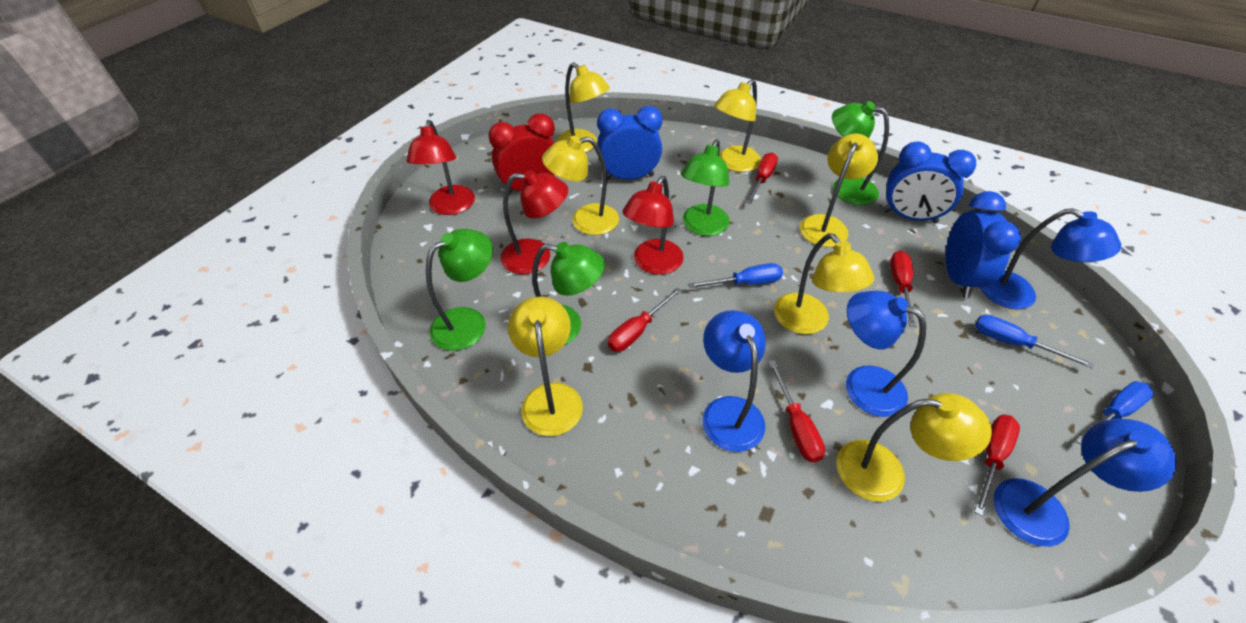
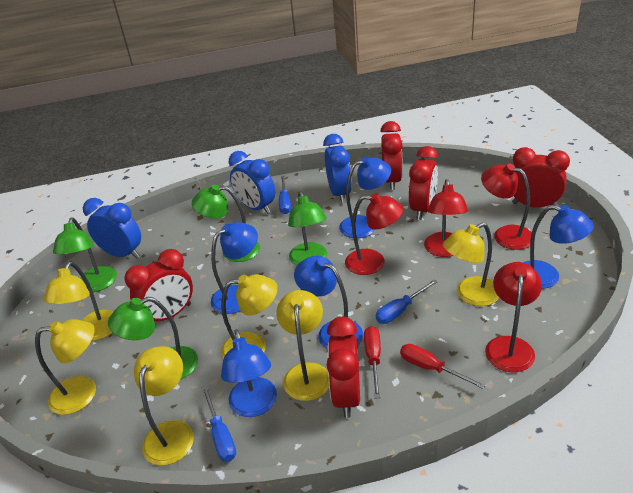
blue lamp: [702,310,766,452] [846,291,926,417] [981,208,1121,309] [994,419,1177,547] = 4 -> [211,222,258,314] [221,329,277,417] [294,256,363,350] [339,157,391,238] [523,205,594,289] = 5
red clock: [488,113,555,195] = 1 -> [124,249,193,321] [327,317,360,418] [380,121,403,190] [409,146,438,220] [512,147,570,207] = 5
red lamp: [407,120,475,215] [501,170,568,274] [622,176,684,275] = 3 -> [345,193,403,275] [424,179,468,257] [481,164,532,250] [485,262,542,372] = 4
red screwdriver: [608,287,682,352] [746,152,778,204] [768,360,825,463] [890,251,916,327] [974,414,1020,516] = 5 -> [364,326,381,398] [400,344,486,389] = 2
yellow lamp: [508,296,583,436] [542,136,619,235] [556,63,610,152] [714,79,761,172] [774,233,874,334] [800,134,878,247] [836,393,992,502] = 7 -> [35,319,96,415] [44,262,114,341] [134,346,194,466] [221,274,278,359] [276,290,329,401] [443,222,499,306] = 6

